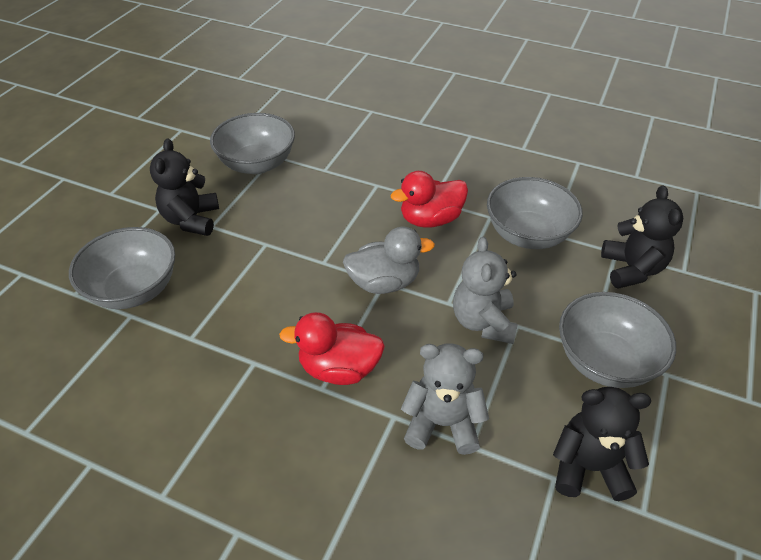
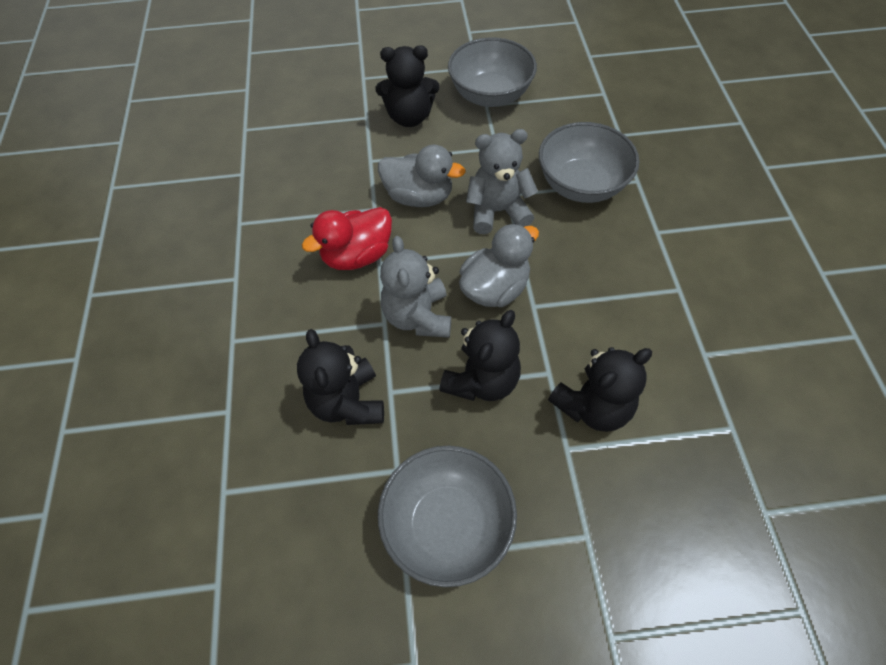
black teddy bear: [150,139,219,236] [553,387,651,501] [601,185,683,289] = 3 -> [297,329,384,425] [375,45,440,127] [439,310,521,401] [548,347,652,432] = 4
grey bowl: [69,227,175,309] [210,113,295,174] [487,177,583,249] [559,292,676,388] = 4 -> [378,446,517,587] [448,37,537,107] [539,122,639,203] = 3
grey duck: [343,227,435,294] = 1 -> [378,145,466,207] [459,223,539,307] = 2
red duck: [279,312,385,385] [391,171,468,228] = 2 -> [302,207,392,270] = 1

